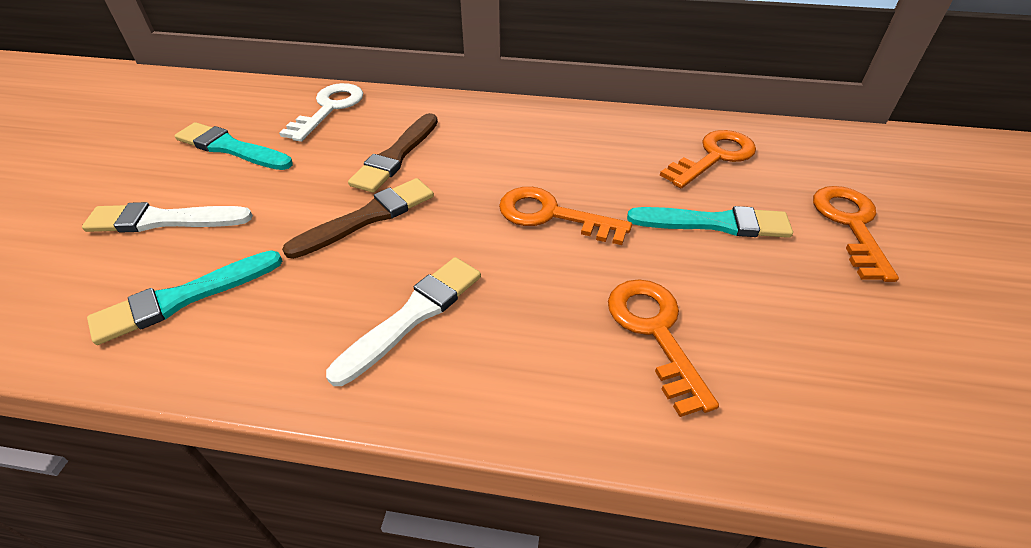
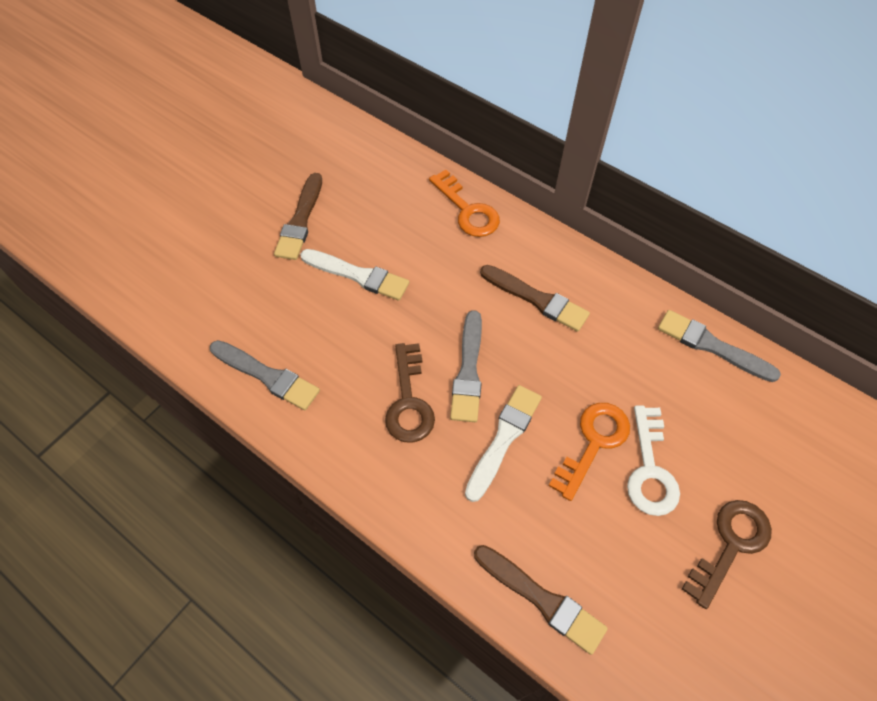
brown brush: [282,178,434,259] [348,113,438,193] = 2 -> [274,173,322,260] [474,545,608,655] [480,265,590,332] = 3
brown key: none = 0 -> [385,343,435,443] [682,500,772,609] = 2
grey brush: none = 0 -> [210,340,320,410] [450,310,482,422] [658,310,781,382] = 3
orange key: [499,187,632,245] [608,279,719,417] [660,130,756,188] [813,186,899,282] = 4 -> [429,170,500,237] [549,403,630,501] = 2
turquoise brush: [87,251,282,345] [175,122,293,170] [627,206,793,238] = 3 -> none = 0

